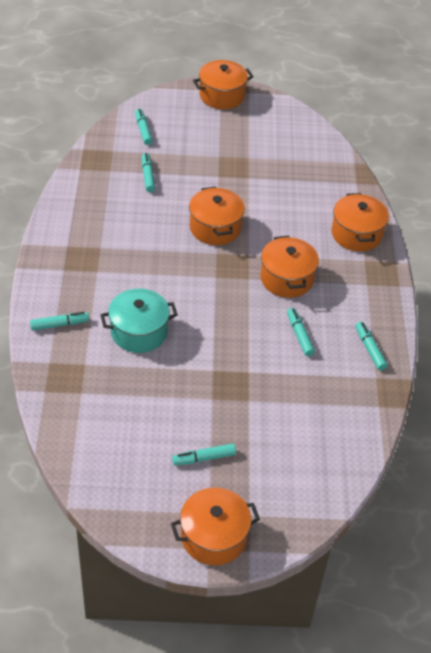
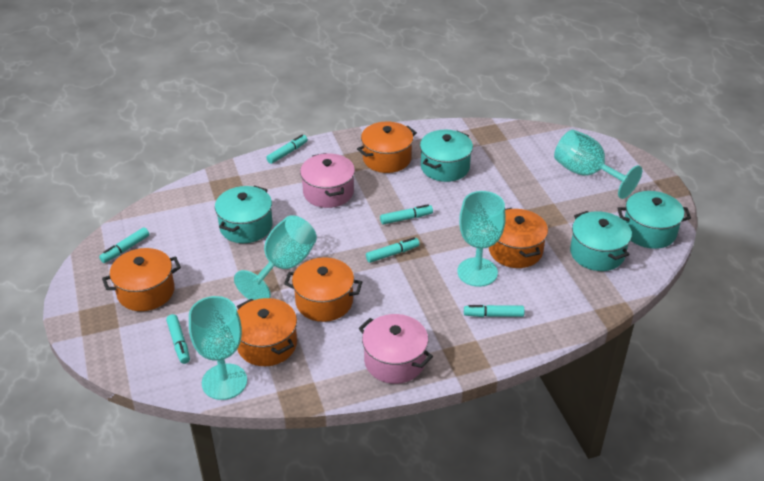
pink pot: none = 0 -> [300,153,355,208] [358,314,433,384] = 2
turquoise goblet: none = 0 -> [189,296,247,400] [234,215,317,300] [457,191,506,287] [554,130,642,199] = 4
turquoise pot: [100,288,178,353] = 1 -> [215,186,273,243] [420,130,473,182] [570,211,632,271] [617,191,691,249] = 4

